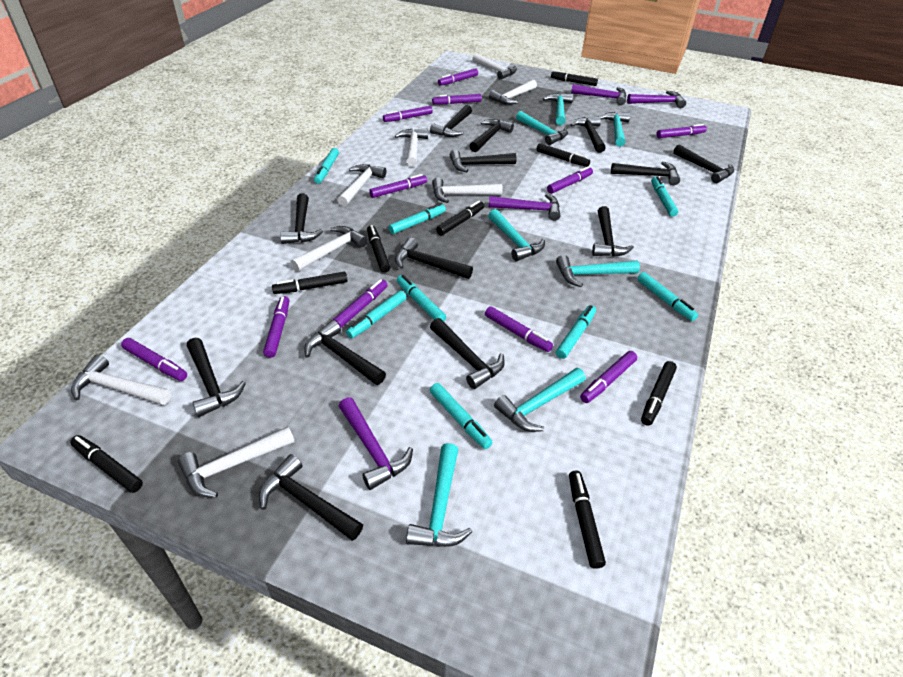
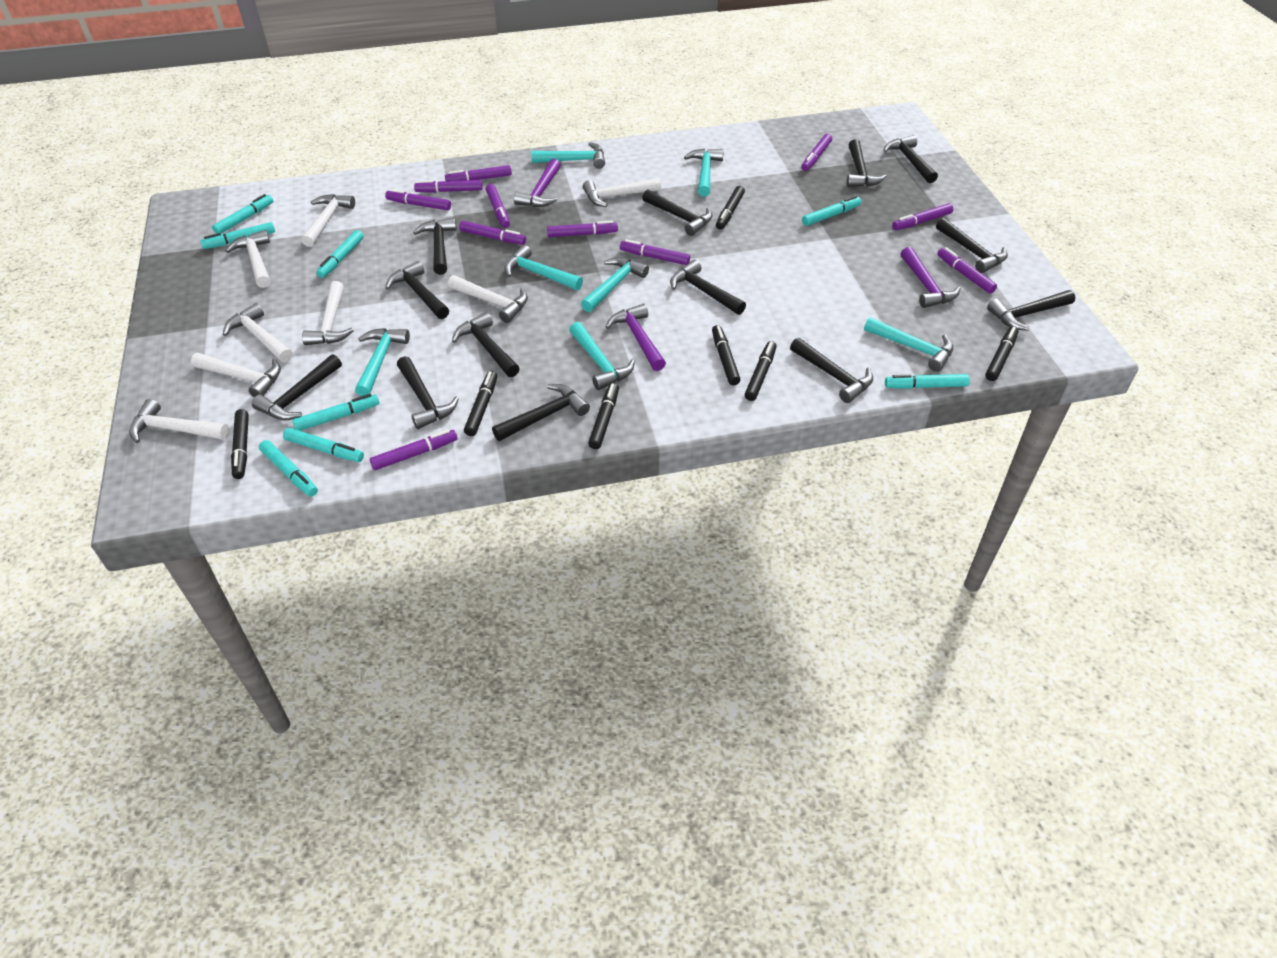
black marker: [70,435,143,493] [272,272,348,294] [367,225,390,273] [436,200,484,235] [536,143,590,167] [551,70,598,86] [569,471,606,569] [641,361,677,426] = 8 -> [231,409,249,479] [464,371,498,436] [588,383,619,449] [712,325,741,385] [716,186,745,230] [745,341,777,401] [985,326,1019,381] = 7
purple hammer: [339,397,413,490] [489,194,560,221] [571,84,627,105] [627,91,686,108] = 4 -> [514,159,561,207] [606,304,666,371] [901,247,961,308] = 3

